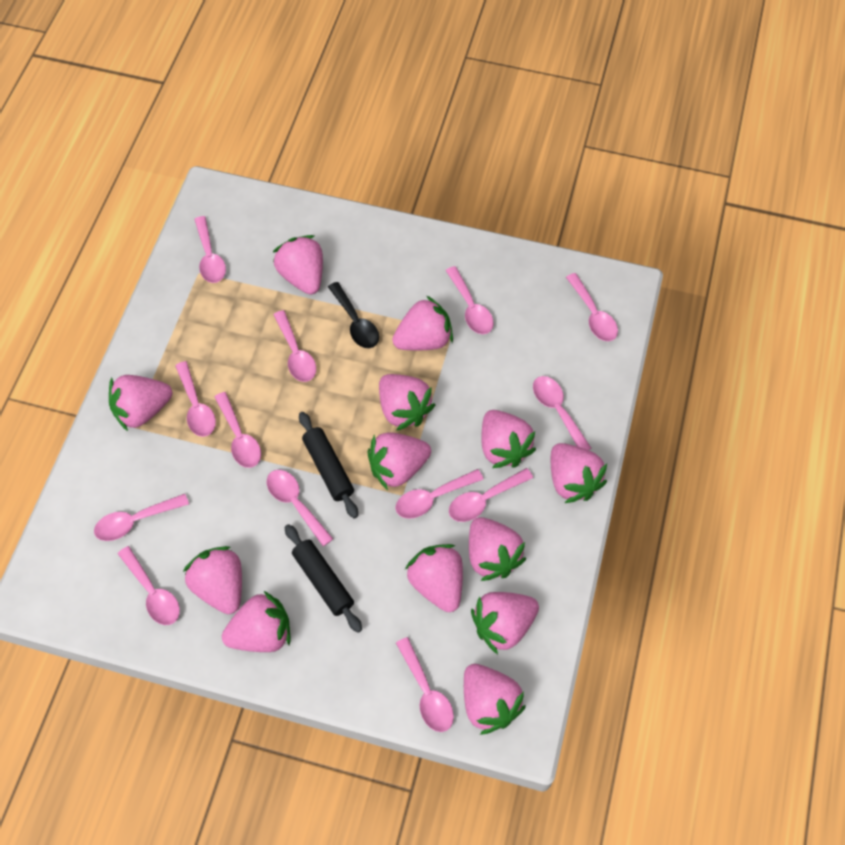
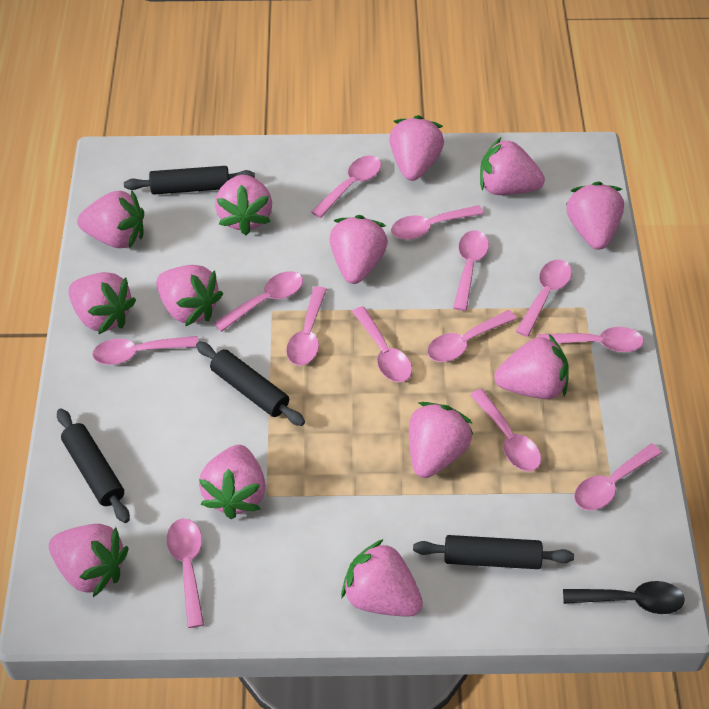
black rolling pin: [285,524,362,633] [299,412,358,518] = 2 -> [57,409,130,523] [124,166,255,195] [196,341,305,426] [413,535,574,569] = 4

